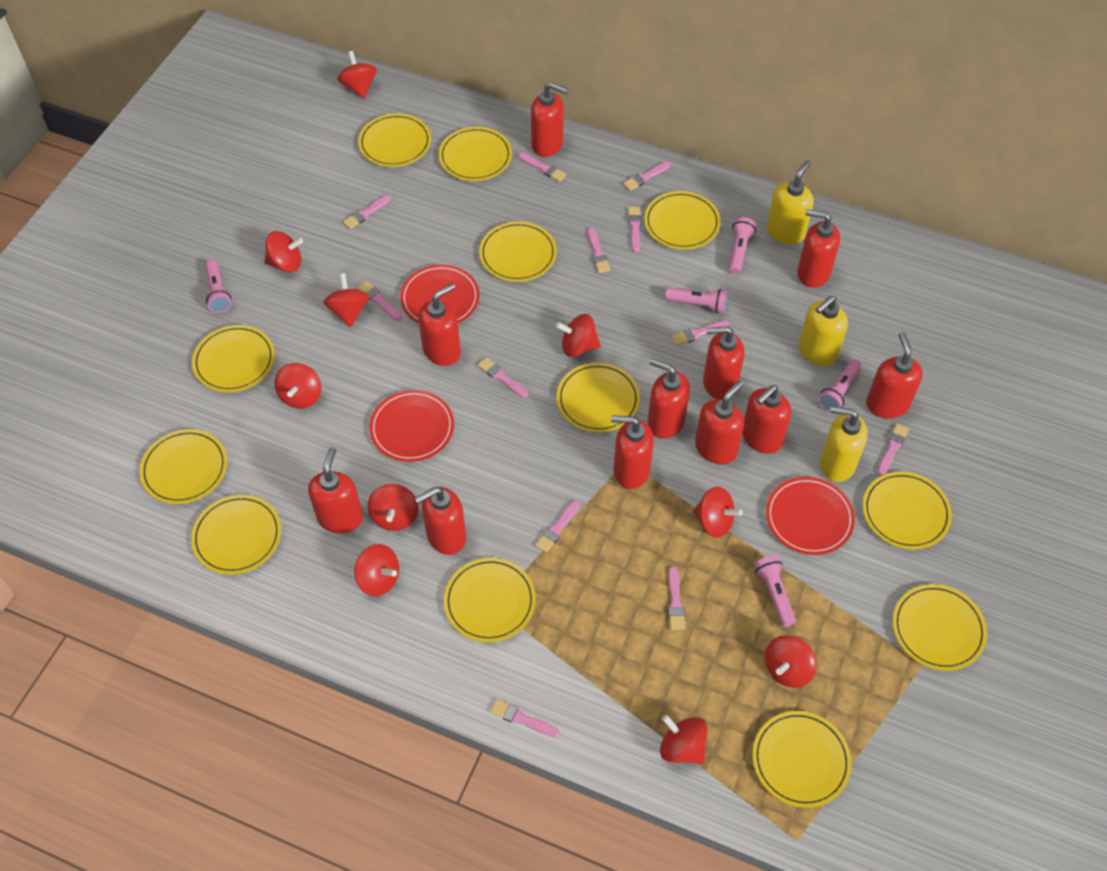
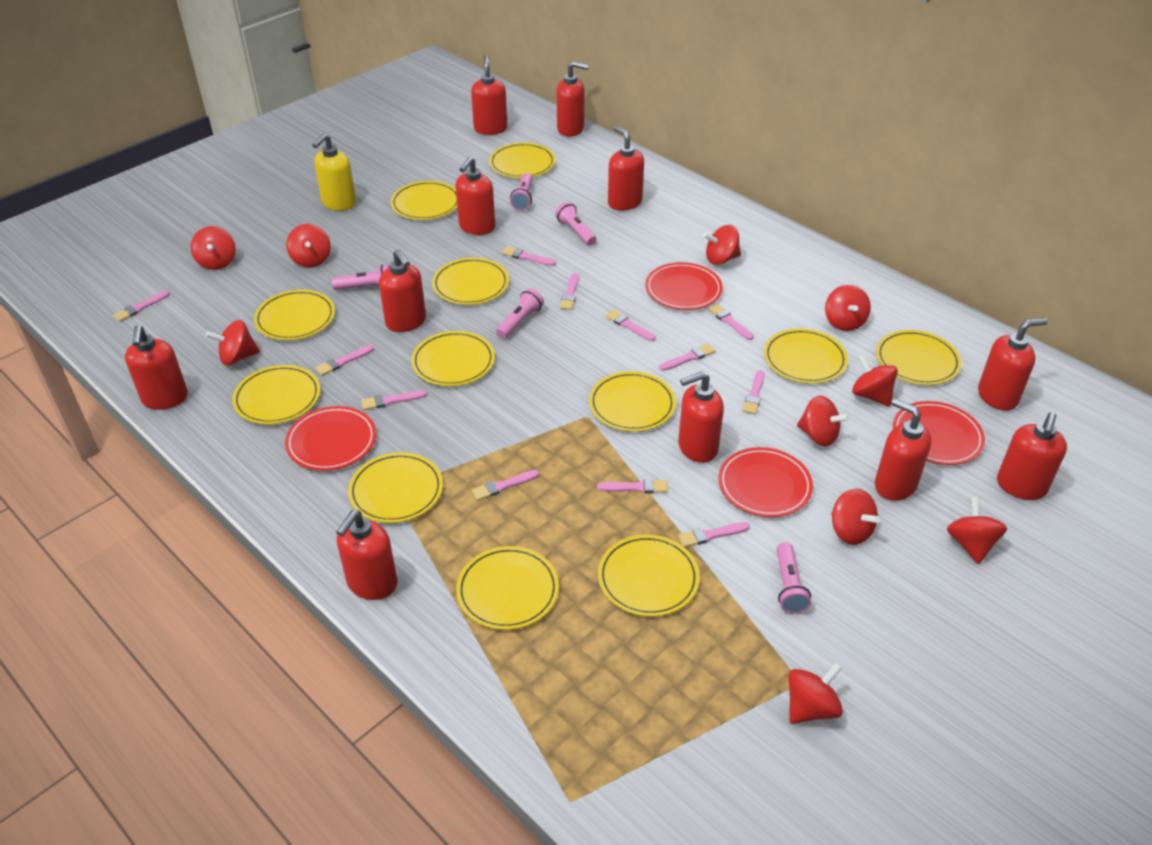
red plate: [369,390,454,462] [400,264,479,324] [766,477,855,555] = 3 -> [285,406,376,471] [645,262,723,310] [718,447,813,517] [893,401,985,465] = 4
yellow soap dispenser: [767,160,814,244] [799,296,848,366] [820,406,868,482] = 3 -> [312,133,356,211] = 1

